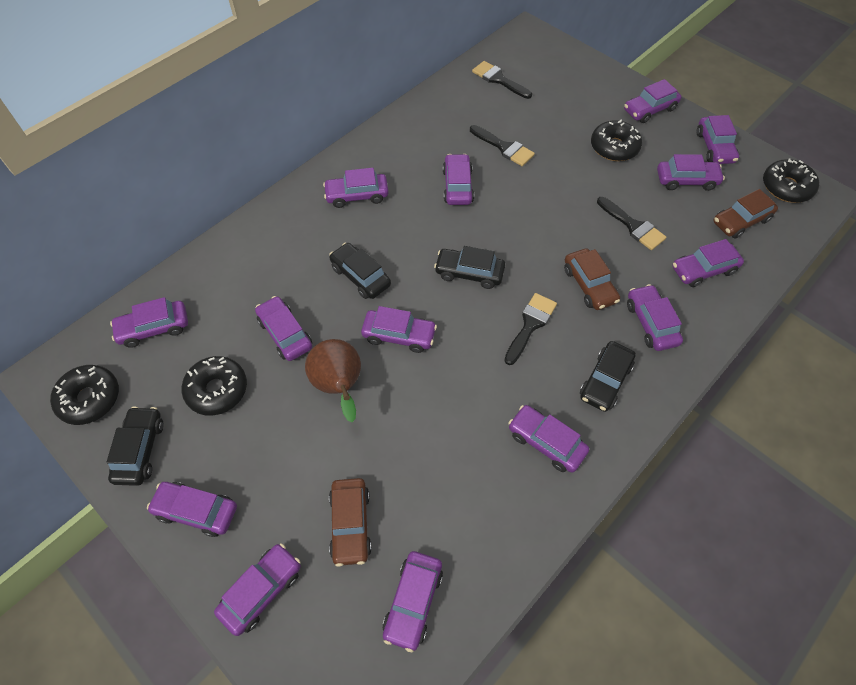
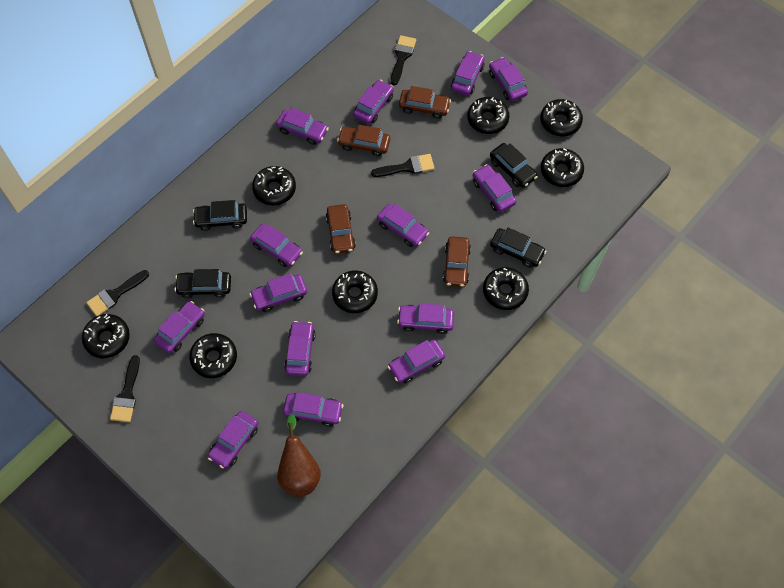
black donut: [50,365,119,425] [182,356,247,416] [591,120,642,161] [763,158,819,203] = 4 -> [82,314,130,358] [189,333,237,378] [252,166,296,206] [332,270,378,313] [467,97,510,134] [483,267,529,310] [540,99,583,136] [541,148,584,187] = 8
brown car: [329,478,372,567] [564,248,620,310] [713,189,778,239] = 3 -> [326,204,356,254] [337,125,390,157] [399,86,451,119] [443,236,471,287] = 4

